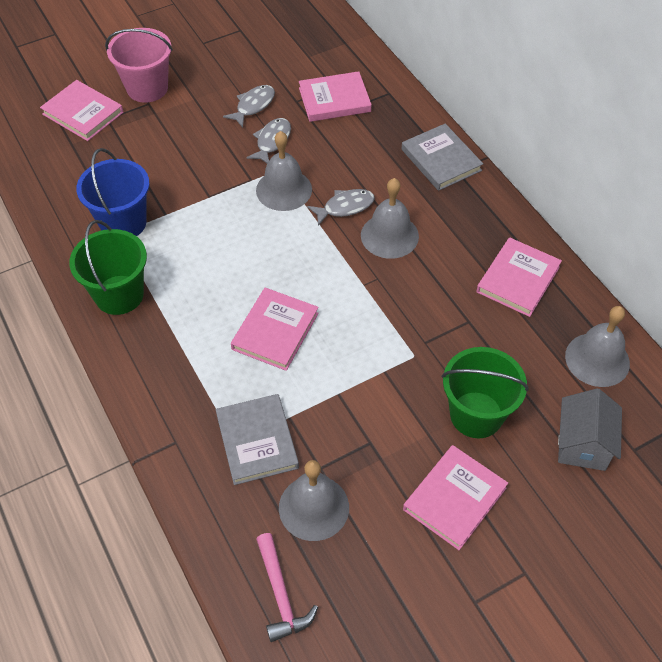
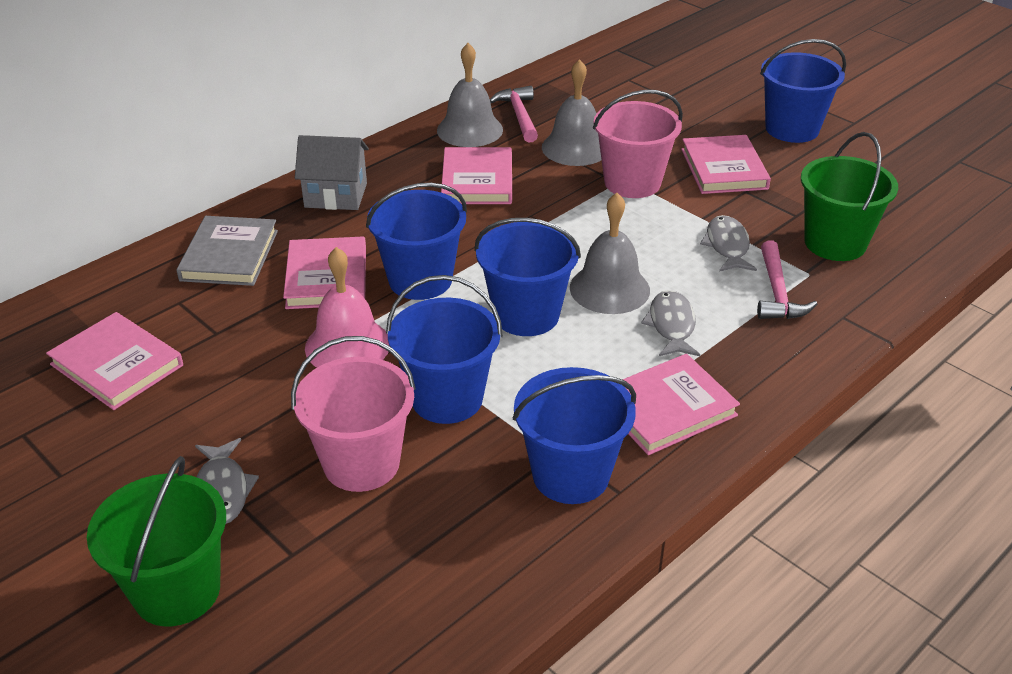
blue bucket: [76,148,149,236] = 1 -> [366,183,467,300] [386,275,503,424] [474,218,581,336] [513,367,636,504] [760,39,846,143] = 5
grey bell: [256,131,312,211] [279,460,349,541] [361,178,419,259] [565,306,630,387] = 4 -> [437,43,503,147] [542,59,601,166] [570,193,650,314] = 3
grey book: [216,394,299,485] [401,124,483,191] = 2 -> [176,216,278,286] = 1
pink bell: none = 0 -> [305,247,389,367] = 1
pink bucket: [105,28,173,103] = 1 -> [291,336,416,492] [593,90,683,198] = 2
pink hammer: [256,533,318,642] = 1 -> [490,86,538,143] [757,240,817,319] = 2

